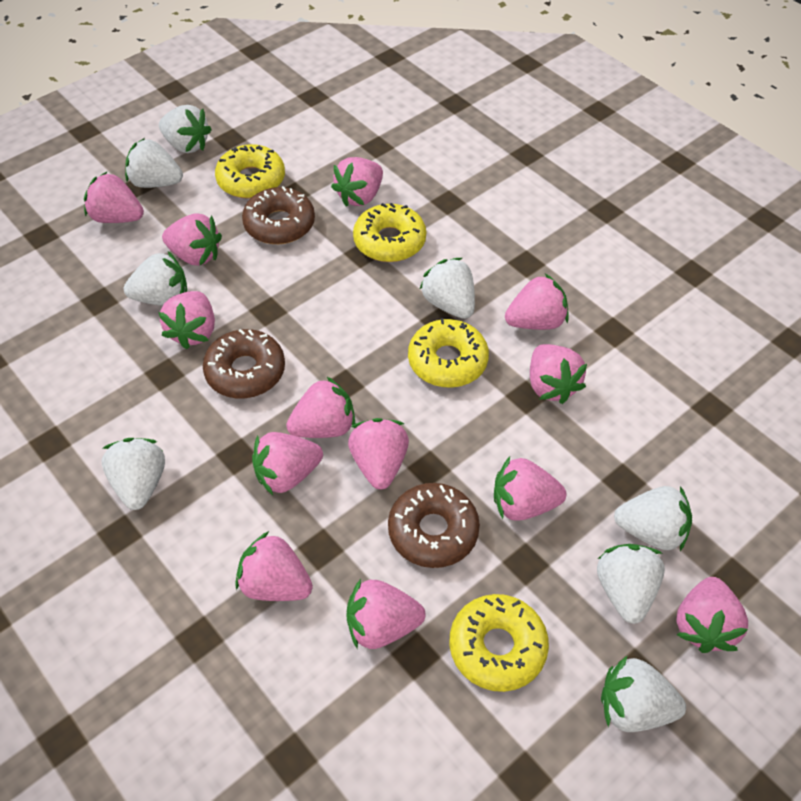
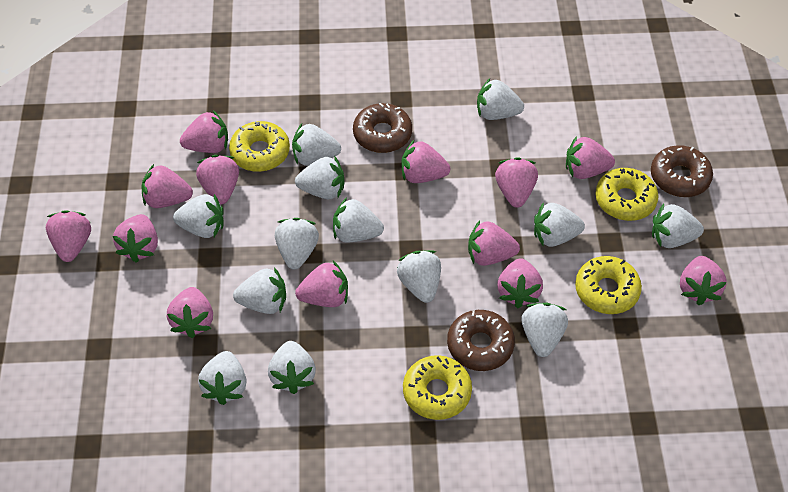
white strawberry: [102,438,165,510] [124,251,187,306] [125,138,183,188] [159,105,212,153] [419,258,475,319] [597,544,665,624] [601,656,686,732] [614,486,692,551] = 8 -> [173,194,224,238] [198,351,247,405] [233,267,286,314] [268,341,316,394] [275,218,319,270] [292,123,341,166] [295,156,344,199] [333,197,384,243] [397,250,441,303] [477,78,524,120] [521,303,568,357] [534,202,585,247] [652,204,704,248] = 13

